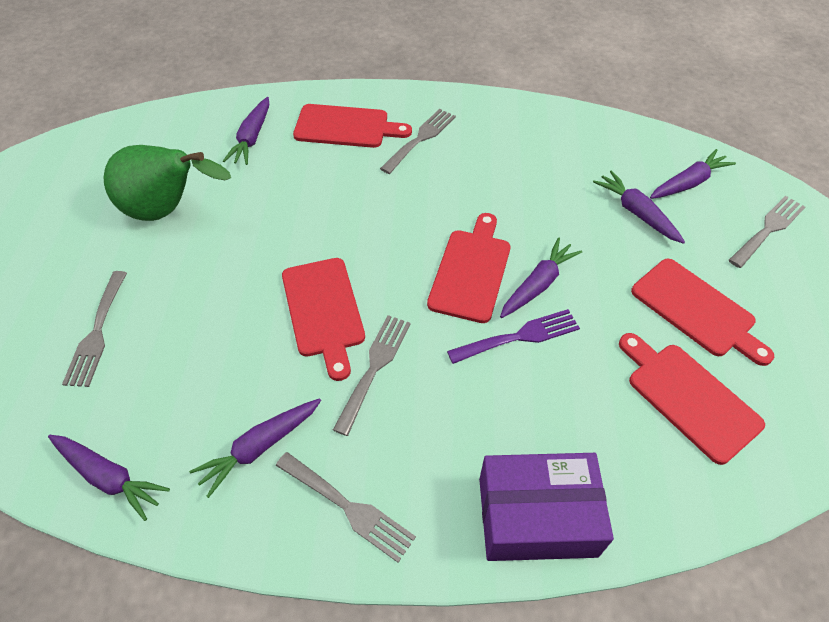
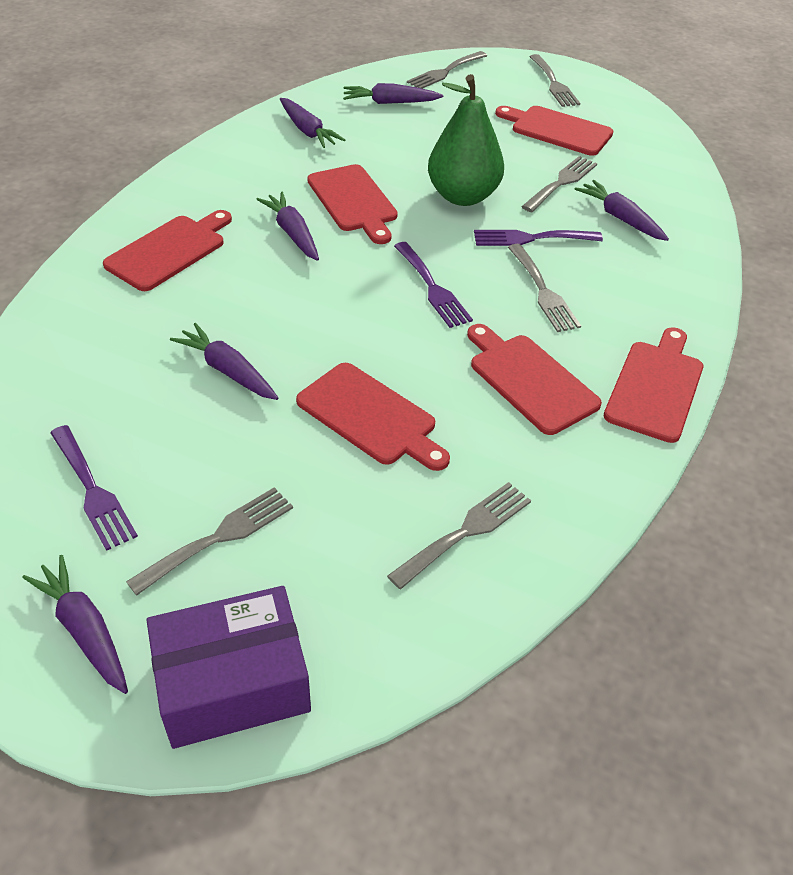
grey fork: [62,271,127,387] [276,452,416,563] [333,315,411,436] [380,109,456,174] [729,196,805,268] = 5 -> [126,487,293,596] [387,482,531,589] [407,51,487,89] [508,244,581,332] [521,156,597,212] [530,54,580,107] = 6
purple fork: [447,309,580,364] = 1 -> [50,425,138,551] [394,242,473,328] [474,230,603,246] = 3
red cutting board: [282,258,365,381] [293,104,412,148] [427,213,510,323] [619,333,765,465] [631,259,774,366] = 5 -> [103,210,232,291] [296,363,450,471] [307,164,398,244] [467,324,602,435] [495,106,613,156] [604,327,703,443] = 6

